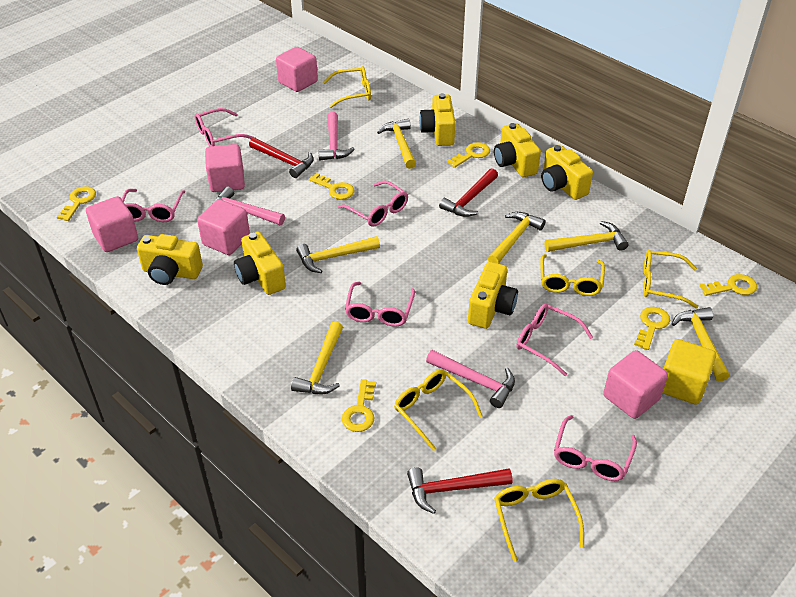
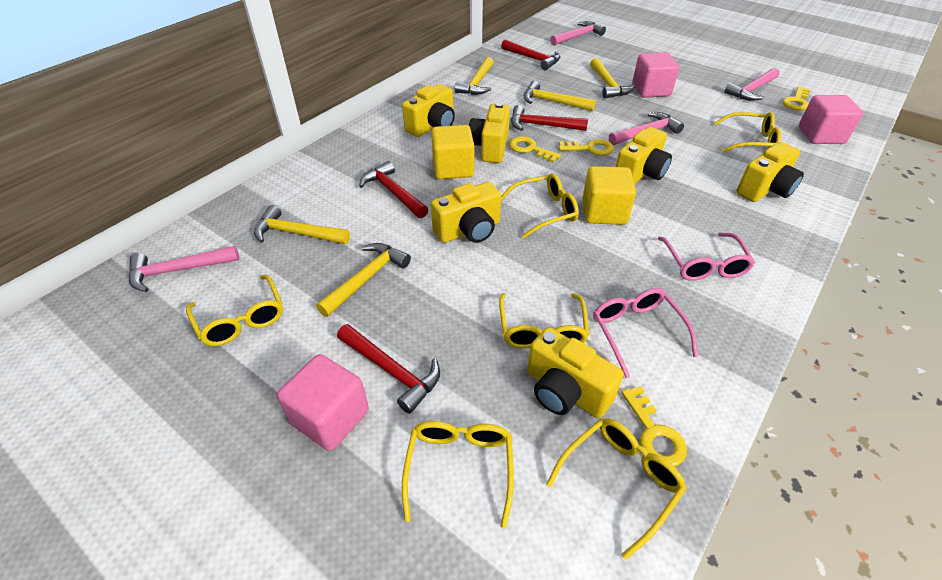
pink cube: [86,196,138,252] [197,199,250,255] [205,144,245,192] [276,47,318,92] [603,350,668,419] = 5 -> [277,354,369,451] [632,52,679,98] [799,95,863,144] = 3
pink glasses: [122,189,185,222] [195,108,255,146] [337,180,408,227] [345,282,415,326] [516,304,593,376] [554,415,637,481] = 6 -> [593,288,698,378] [658,233,755,281] = 2
pink hammer: [213,186,285,225] [319,112,355,160] [426,350,515,408] = 3 -> [129,246,239,292] [550,21,606,46] [609,112,684,145] [724,68,779,101] = 4
red hammer: [249,137,314,178] [407,467,512,514] [439,168,498,217] = 3 -> [337,324,440,414] [359,161,428,218] [501,39,560,70] [511,105,588,131] = 4
yellow cube: [663,339,716,405] = 1 -> [431,125,474,179] [583,166,636,225] = 2
yellow glasses: [323,66,371,108] [394,369,483,451] [494,479,584,562] [540,254,605,296] [643,250,698,308] = 5 -> [186,275,283,346] [402,421,514,528] [499,293,589,349] [501,173,579,238] [546,418,687,560] [714,112,781,153] = 6
yellow hammer: [291,321,343,394] [296,236,380,273] [377,119,416,169] [488,212,546,264] [545,221,628,252] [672,307,730,381] = 6 -> [254,205,350,244] [316,243,411,317] [454,57,494,95] [524,81,596,111] [590,58,635,98] = 5
yellow key: [57,186,96,221] [309,173,355,200] [342,379,376,432] [447,142,490,168] [634,307,670,350] [700,274,757,296] = 6 -> [509,136,561,163] [559,139,614,156] [621,386,687,466] [782,87,811,110] = 4

